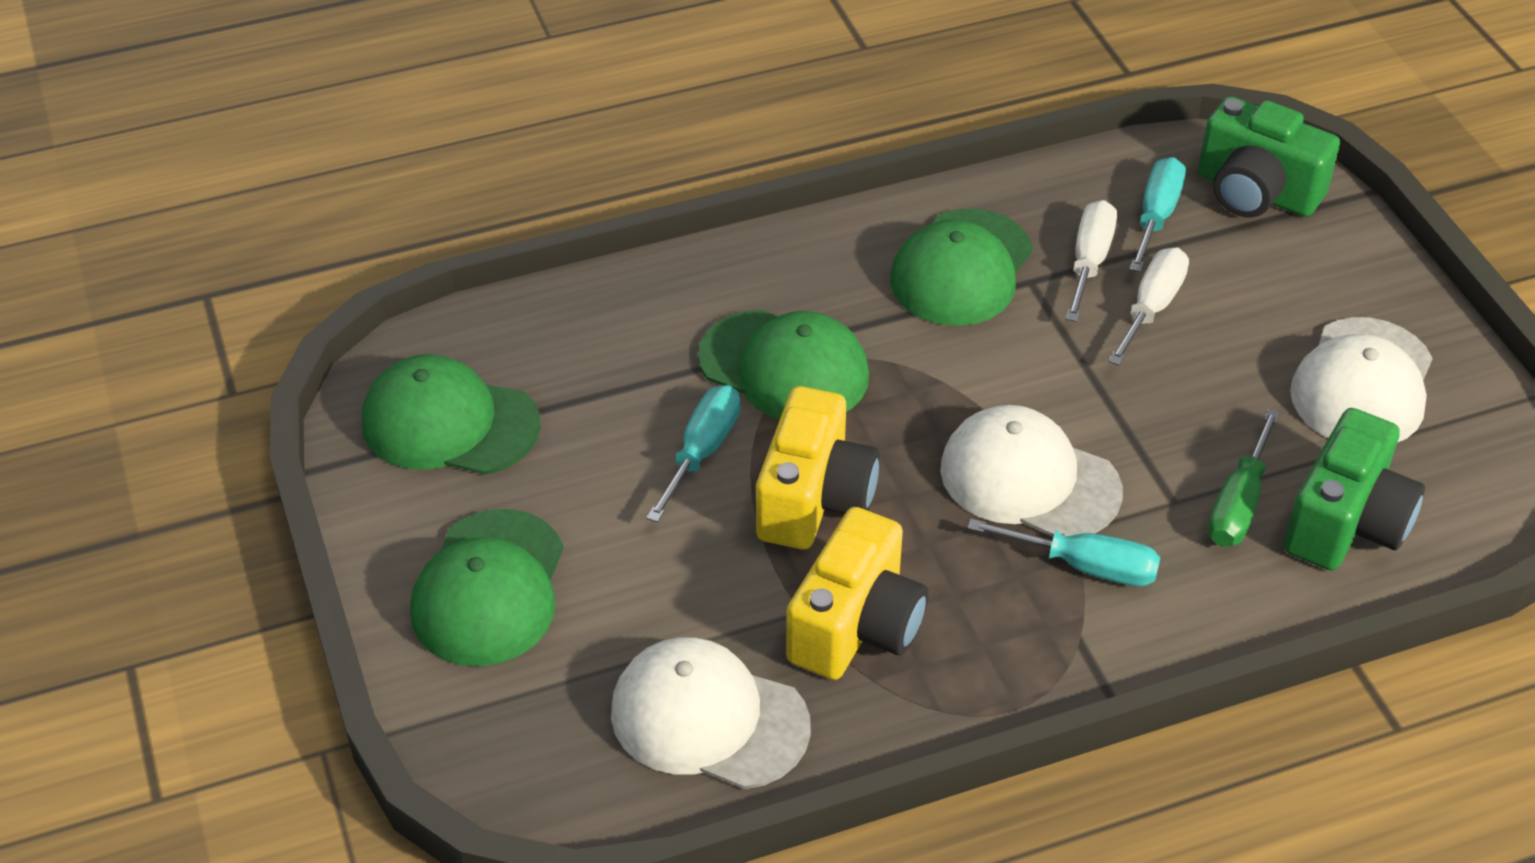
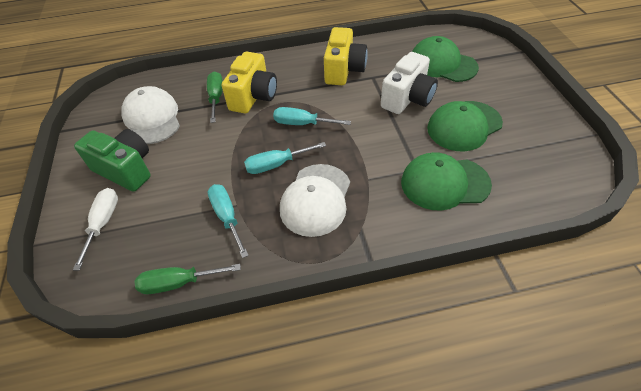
green camera: [1198,96,1340,218] [1283,408,1425,571] = 2 -> [74,129,151,192] = 1
green cap: [362,354,541,475] [410,509,563,666] [698,309,869,420] [890,208,1033,326] = 4 -> [401,152,492,211] [412,36,479,82] [427,101,503,151] = 3
green screwdriver: [1208,409,1280,547] = 1 -> [135,264,241,294] [207,71,223,123] = 2
white camera: none = 0 -> [381,52,438,114] = 1
white cap: [611,637,811,789] [940,405,1123,537] [1290,317,1433,443] = 3 -> [121,86,180,144] [280,164,350,237] = 2
white screwdriver: [1066,200,1117,322] [1108,248,1189,366] = 2 -> [73,188,118,270] = 1

